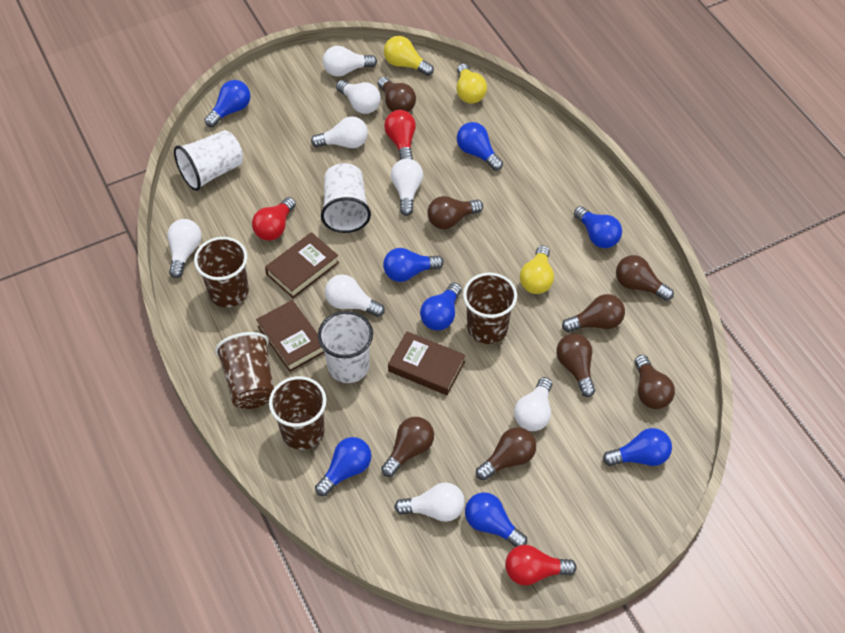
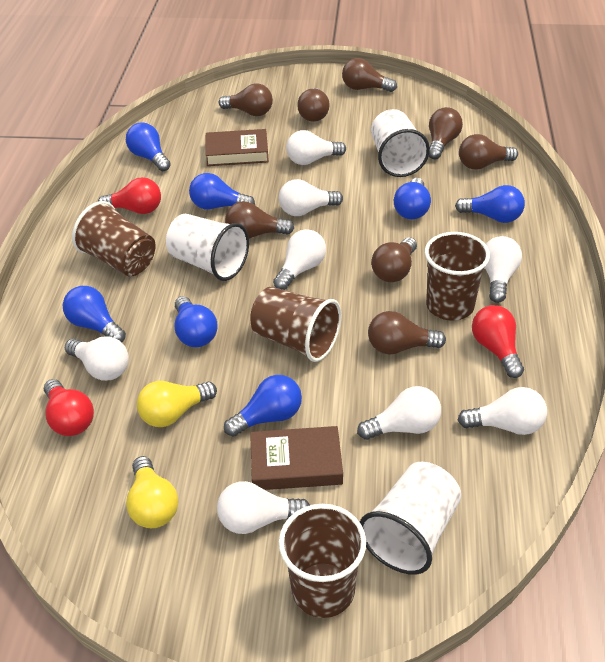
blue light bulb: [204,80,251,127] [315,437,371,496] [383,248,444,282] [420,283,462,331] [457,122,503,171] [465,492,527,547] [574,206,622,248] [603,428,672,466] = 8 -> [63,286,126,343] [126,122,171,171] [174,296,218,347] [189,173,255,210] [224,375,302,437] [394,178,431,219] [455,185,525,223] = 7
brown book: [256,300,324,372] [265,232,339,298] [388,331,465,395] = 3 -> [205,129,269,166] [250,426,343,490] = 2
yellow light bulb: [384,36,434,76] [456,63,487,103] [520,245,554,294] = 3 -> [126,456,178,528] [137,381,217,427] = 2

